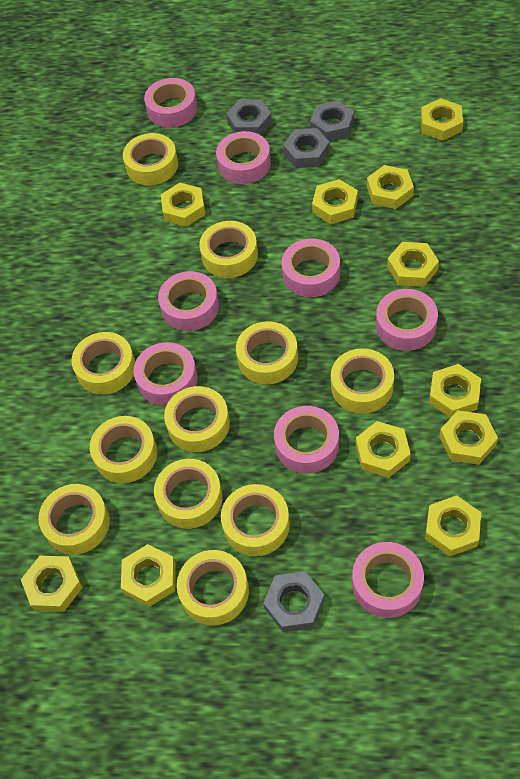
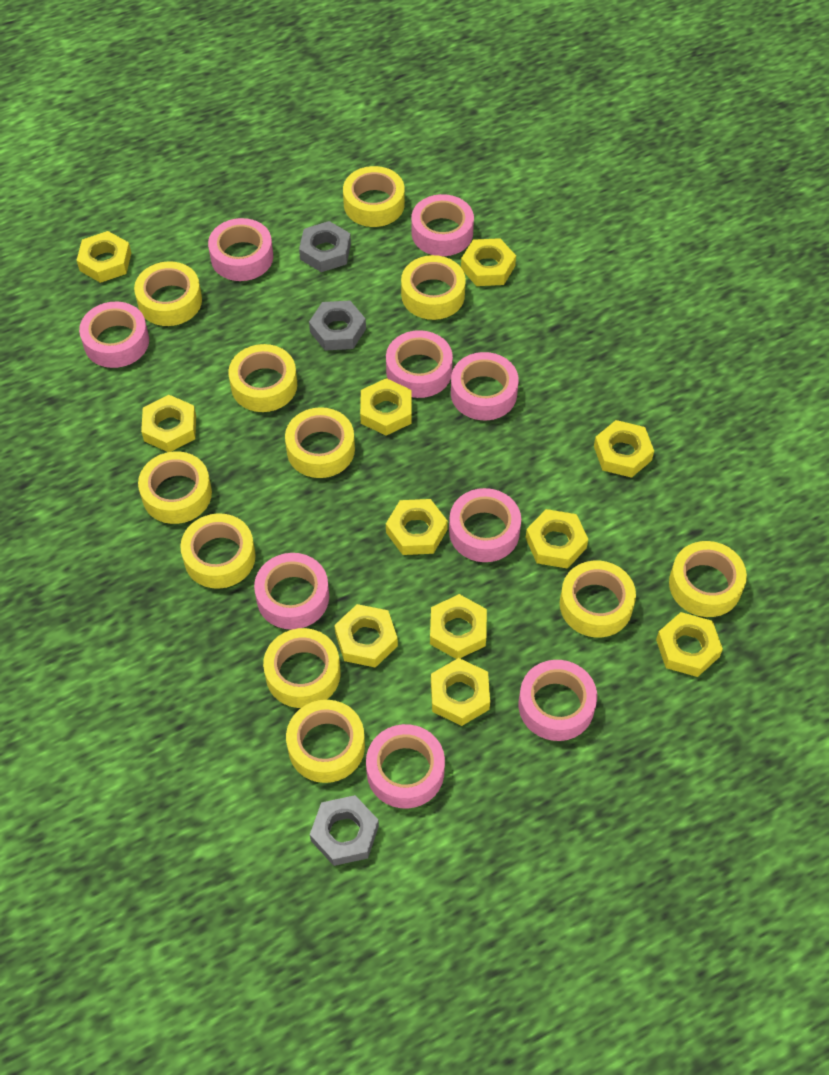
grey nut: [226,99,272,135] [263,571,325,632] [283,128,330,168] [310,100,354,141] = 4 -> [299,221,351,272] [309,301,366,351] [310,795,379,866] = 3
pink tape: [133,342,198,406] [144,78,197,128] [158,271,219,331] [216,131,271,184] [274,406,339,474] [282,239,340,297] [352,542,424,618] [376,289,438,351] = 8 -> [79,302,149,368] [208,218,273,281] [254,553,329,629] [366,724,445,809] [386,330,453,398] [411,194,474,256] [449,488,521,562] [451,352,519,420] [519,660,597,741] = 9

